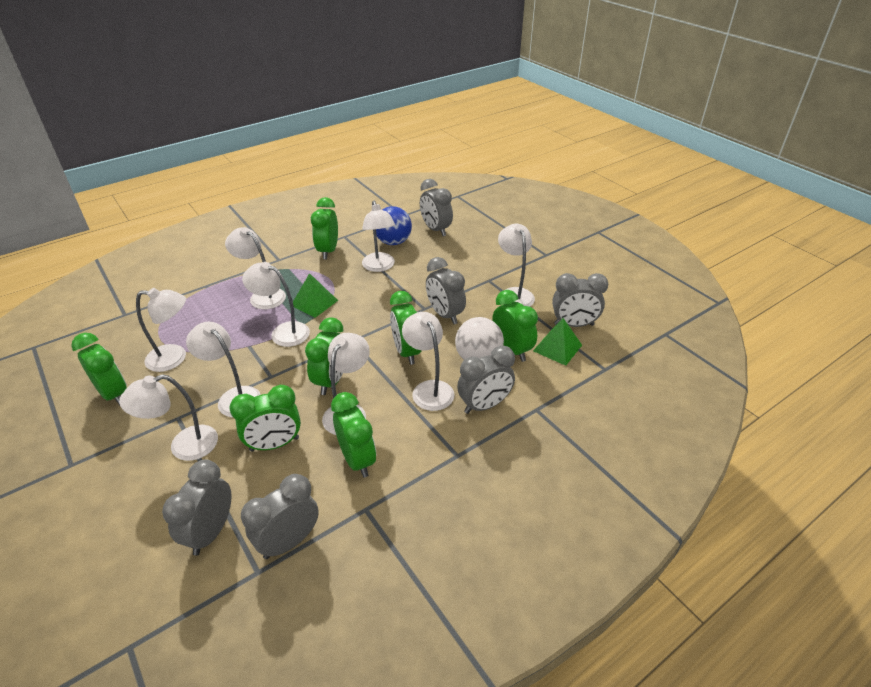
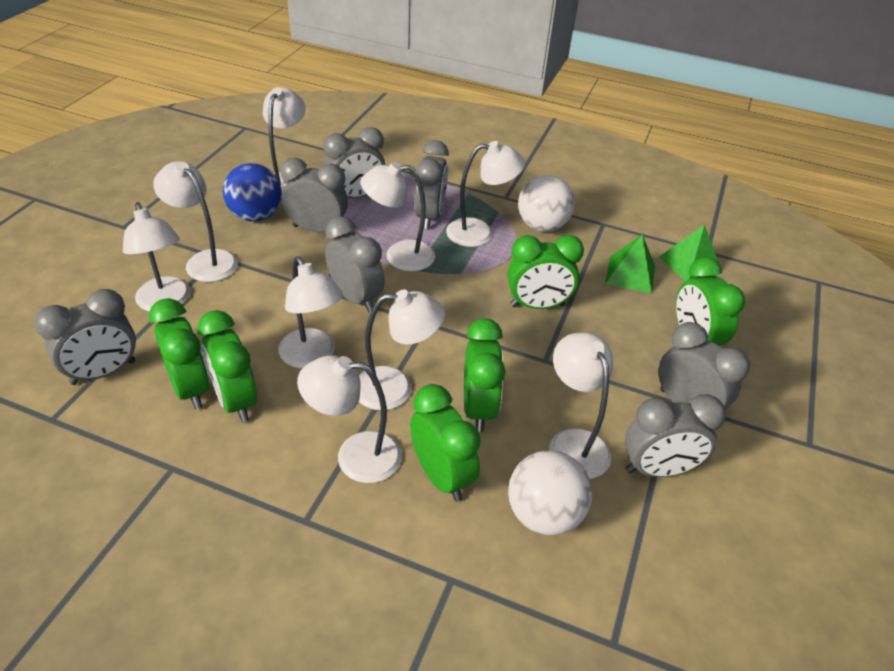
green clock: [71,333,127,405] [229,385,301,452] [305,318,344,395] [311,197,338,259] [331,392,376,477] [390,291,422,365] [492,290,538,362] = 7 -> [149,298,210,409] [197,310,257,422] [410,384,481,502] [464,318,506,432] [507,235,584,309] [676,257,745,346] = 6
grey clock: [162,460,232,556] [241,474,319,559] [420,179,453,236] [426,257,466,324] [457,346,515,414] [552,273,608,327] = 6 -> [34,289,136,385] [280,158,348,232] [323,127,385,199] [325,216,385,312] [415,140,449,229] [625,394,726,477] [658,322,750,410] = 7
white ball: [455,317,504,360] = 1 -> [508,450,593,536] [518,175,575,232] = 2

